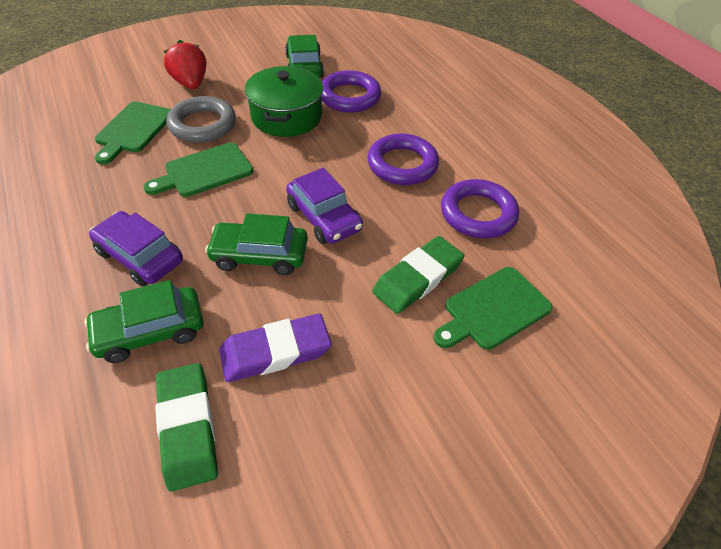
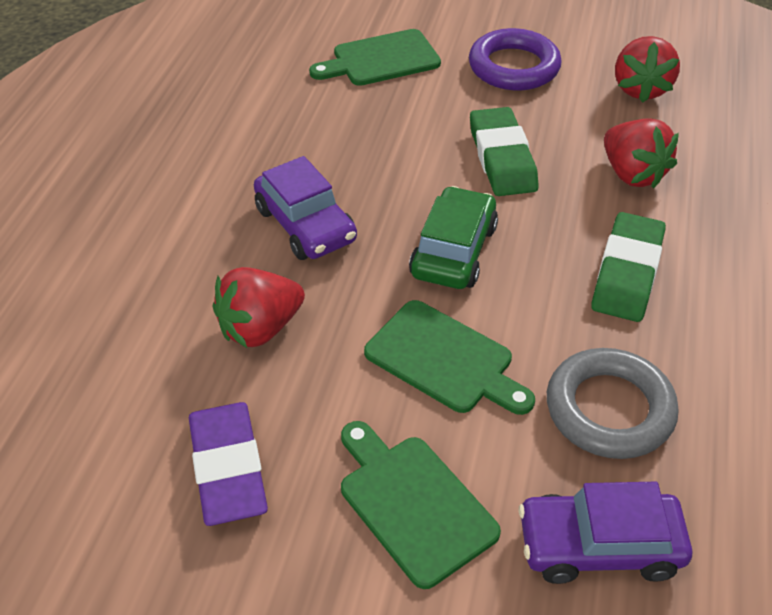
green car: [84,280,204,363] [205,213,308,275] [285,35,324,78] = 3 -> [409,186,498,289] = 1
green pot: [245,66,323,137] = 1 -> none = 0
purple ring: [322,70,381,112] [367,133,439,185] [441,179,519,239] = 3 -> [469,28,562,90] = 1
red strawberry: [163,40,206,89] = 1 -> [213,267,305,348] [604,118,679,189] [615,36,680,103] = 3

